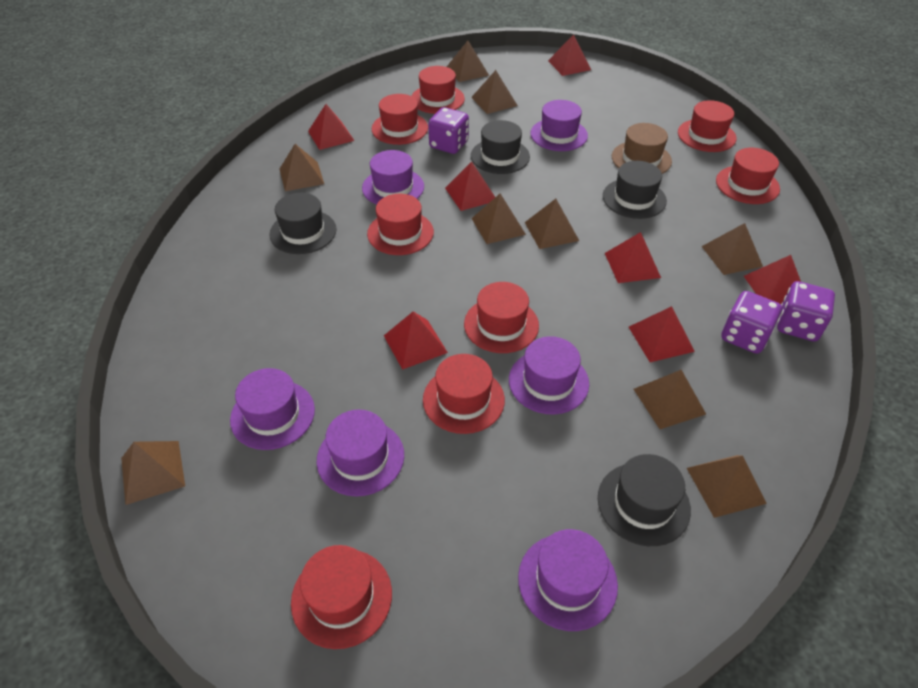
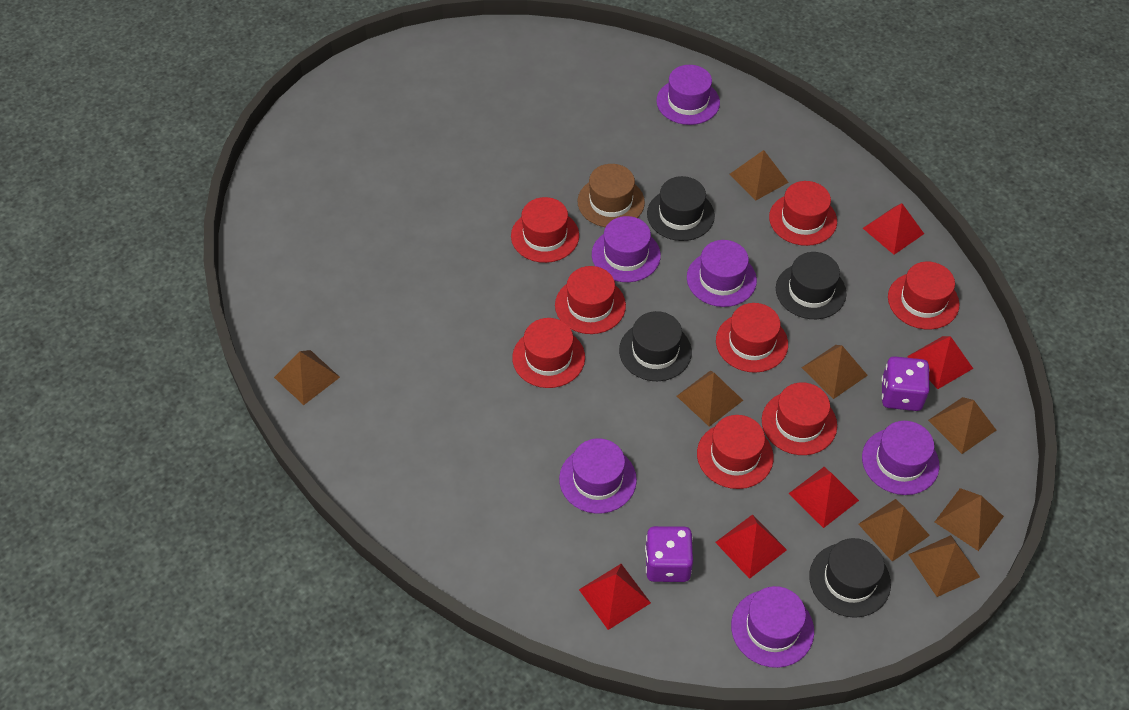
brown pyramid: [121,441,185,505] [279,144,324,191] [447,41,489,82] [471,70,518,114] [471,194,526,244] [525,199,579,249] [634,370,706,429] [687,455,767,518] [702,223,763,275] = 9 -> [274,350,340,405] [677,371,743,427] [729,150,789,201] [802,345,868,399] [858,499,930,562] [908,535,980,597] [928,397,996,454] [935,488,1004,551] = 8
purple dice: [428,107,469,154] [721,291,782,354] [777,281,835,342] = 3 -> [645,526,693,582] [882,356,930,411] = 2
red pyramid: [308,104,354,150] [384,311,448,370] [445,161,495,211] [548,34,591,76] [605,232,661,283] [629,306,695,362] [744,255,801,304] = 7 -> [579,564,651,630] [715,514,787,579] [789,467,859,528] [863,203,924,255] [907,336,973,389] = 5

